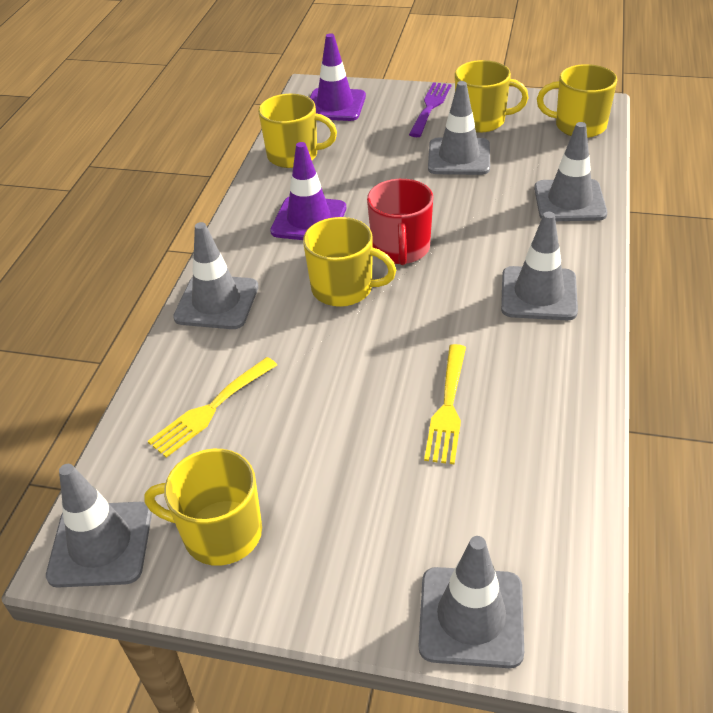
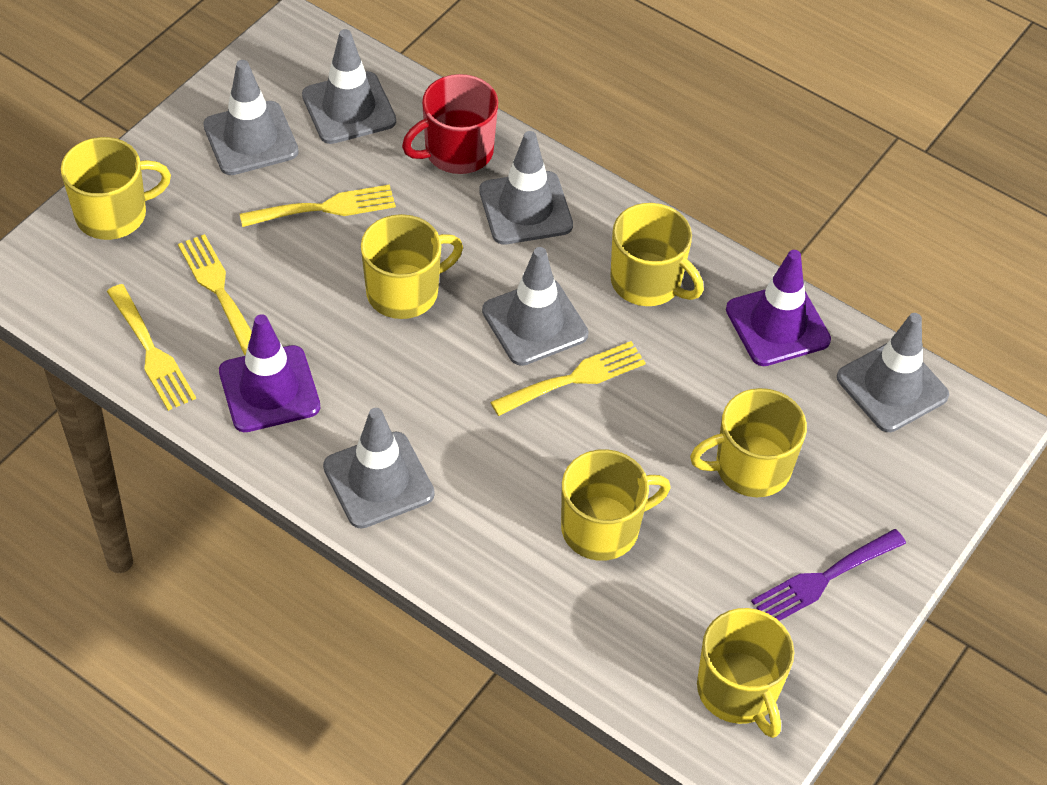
yellow fork: [148,357,277,458] [424,344,466,464] = 2 -> [107,284,196,411] [178,234,252,355] [240,185,396,227] [491,341,646,416] = 4
yellow mug: [144,449,262,566] [258,94,337,168] [303,217,396,307] [455,60,529,133] [537,64,617,138] = 5 -> [61,137,171,240] [361,214,463,319] [561,449,671,561] [610,203,704,306] [690,388,807,497] [697,608,794,738] = 6

